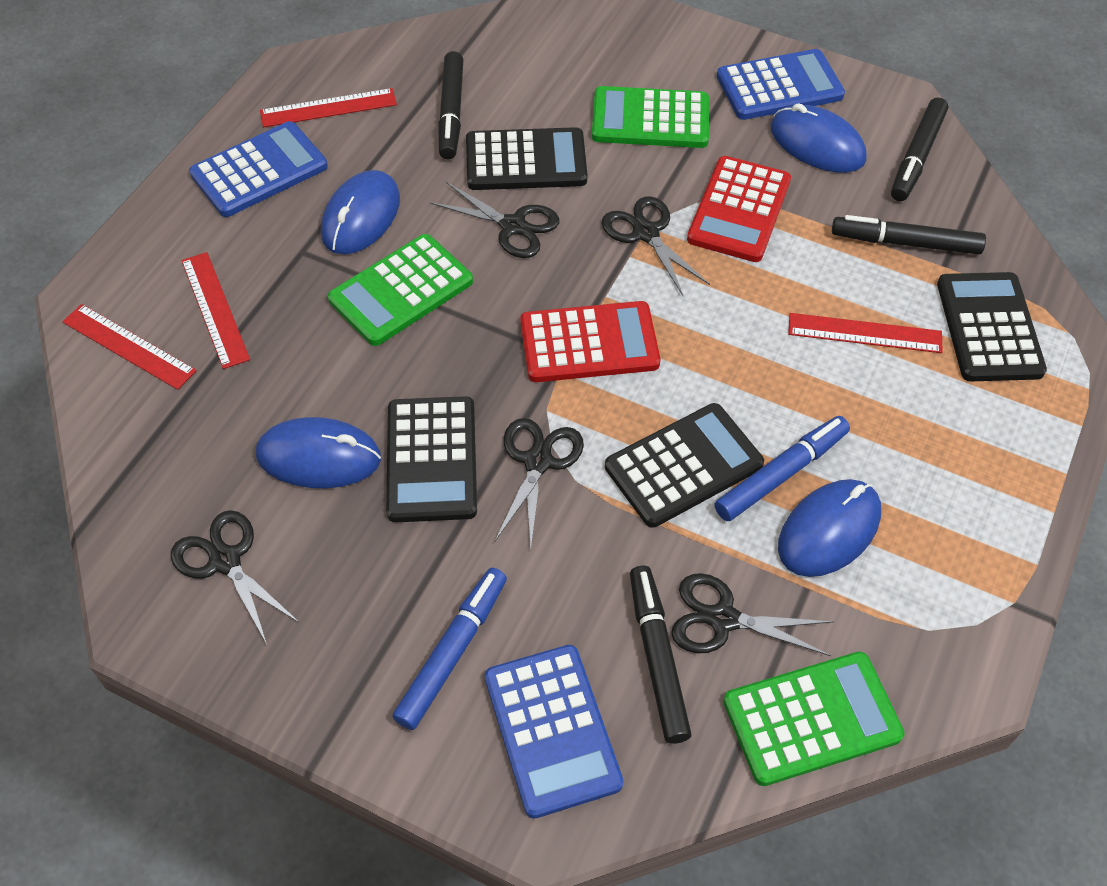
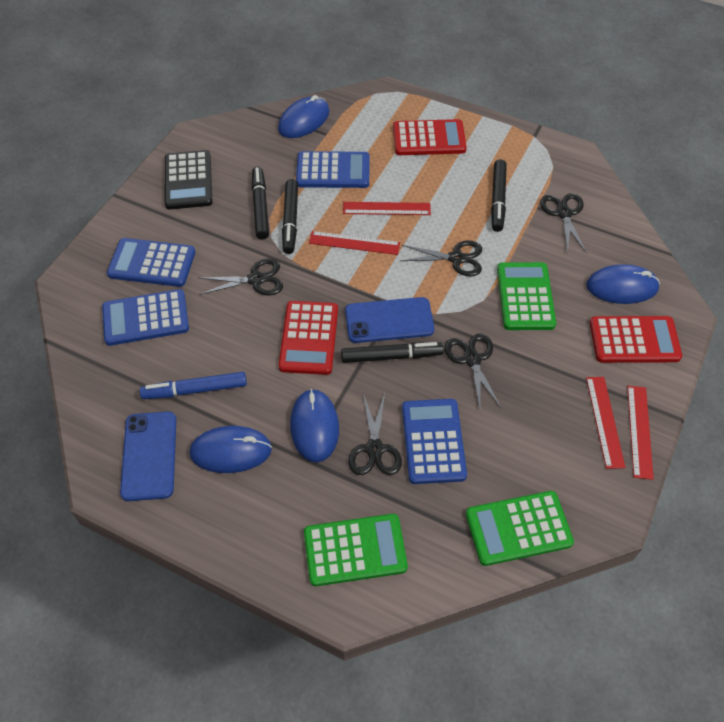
black calculator: [386,396,477,522] [466,127,588,190] [605,403,764,527] [937,272,1047,381] = 4 -> [165,150,212,209] = 1
blue calculator: [189,121,328,217] [485,645,624,819] [717,49,845,120] = 3 -> [102,289,189,346] [107,238,195,287] [296,151,370,188] [402,399,467,484] = 4
blue marker: [392,568,507,730] [715,416,850,521] = 2 -> [140,372,247,399] = 1
blue phone: none = 0 -> [120,411,176,501] [345,297,434,343] = 2
red calculator: [520,301,660,382] [687,156,791,262] = 2 -> [278,301,338,375] [393,119,466,155] [590,316,682,363] = 3

